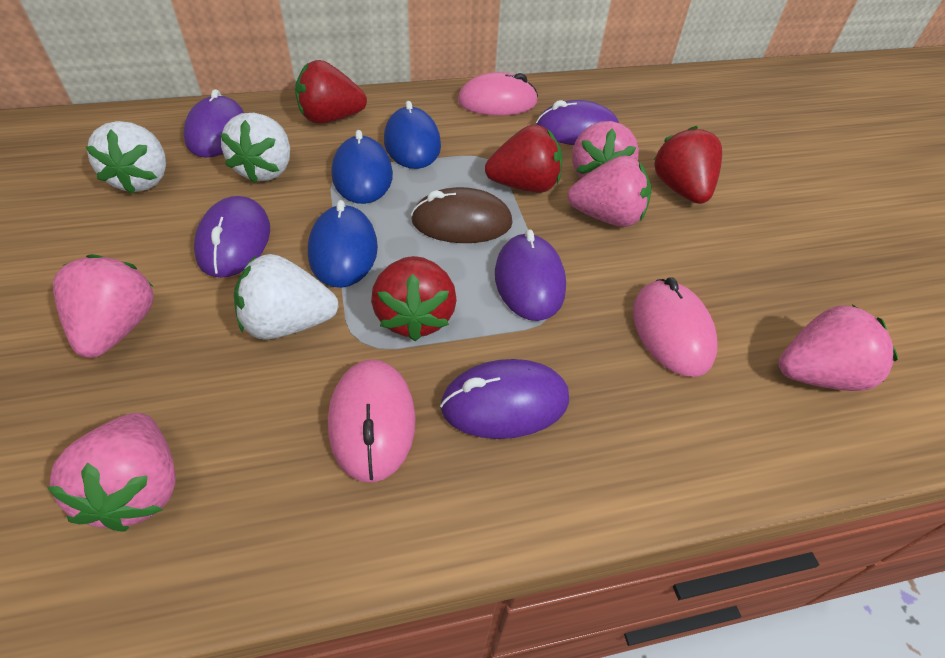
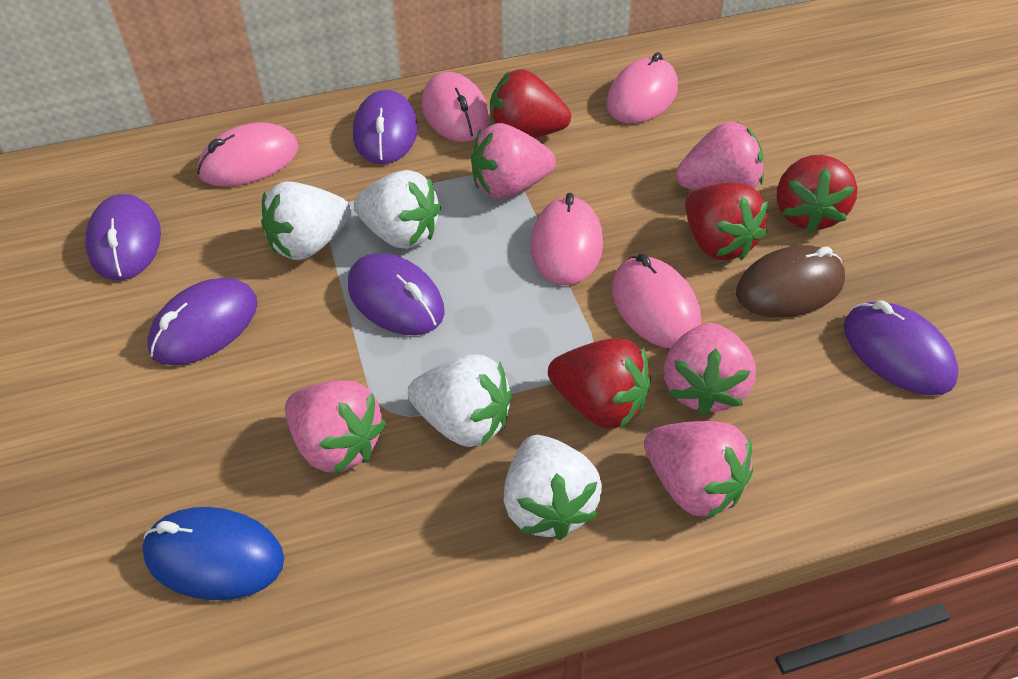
blue mouse: [308,200,378,288] [332,130,393,204] [384,101,441,169] = 3 -> [142,507,284,600] = 1
pink mouse: [328,360,416,483] [458,72,538,116] [633,277,718,377] = 3 -> [197,122,299,187] [422,72,490,142] [531,193,603,285] [606,52,678,124] [612,254,701,348] = 5
white strawberry: [86,121,166,194] [220,113,290,183] [234,254,339,340] = 3 -> [261,181,351,260] [354,170,441,249] [408,355,512,447] [504,435,602,540] = 4

